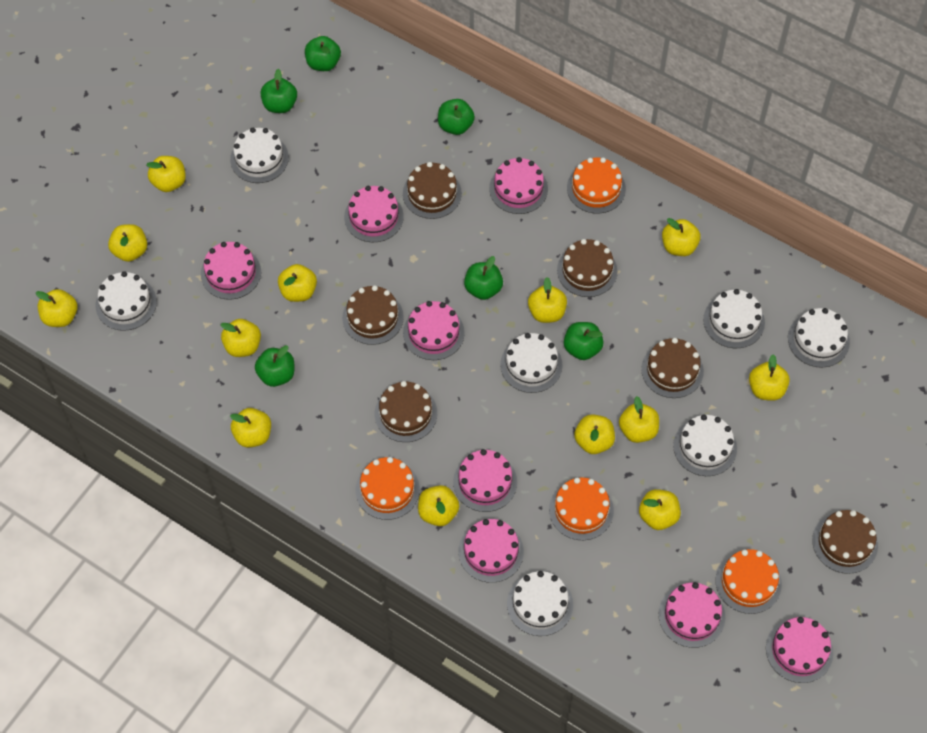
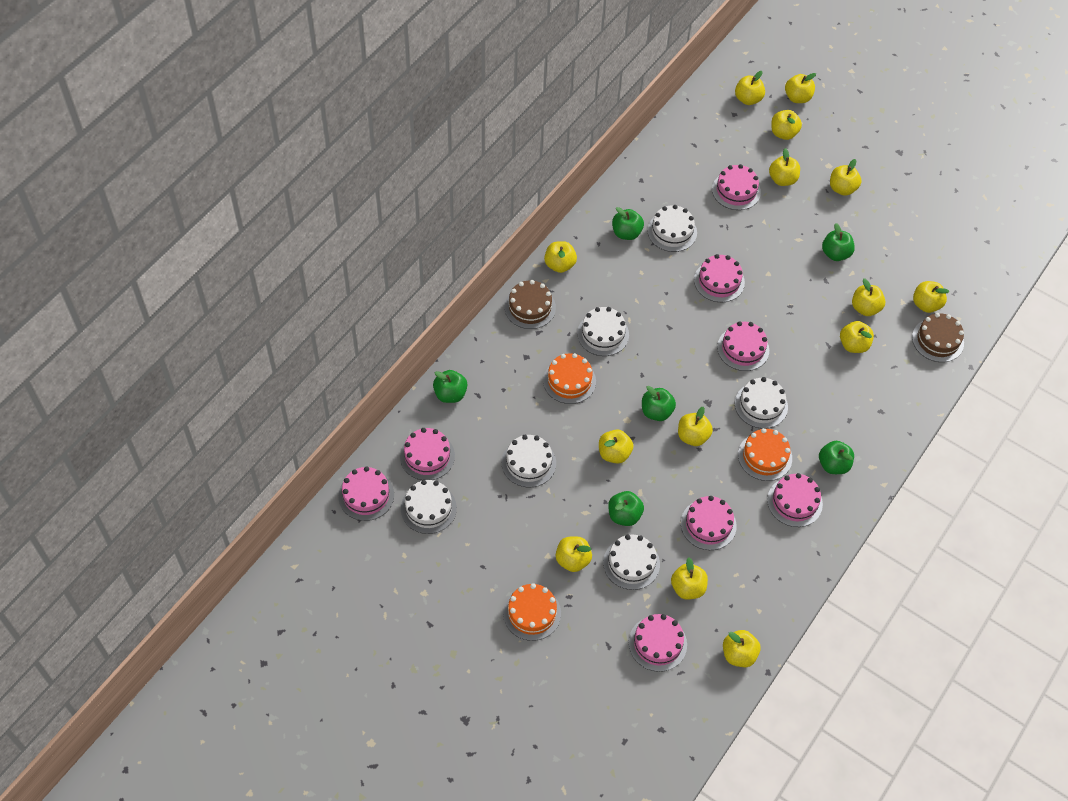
brown cake: [342,285,404,345] [375,381,437,442] [403,162,462,219] [557,239,618,297] [641,338,704,398] [812,510,878,574] = 6 -> [504,280,556,329] [912,313,964,362] = 2
orange cake: [355,457,420,520] [549,478,614,540] [567,157,626,213] [716,549,782,614] = 4 -> [503,583,561,641] [543,353,596,404] [738,428,792,481] = 3
white cake: [96,271,157,331] [230,128,289,183] [500,333,563,393] [507,571,573,636] [673,414,737,476] [703,289,765,348] [788,308,850,368] = 7 -> [401,480,457,534] [502,435,556,488] [577,307,629,356] [603,534,660,590] [647,205,697,252] [735,377,788,428] = 6
yellow apple: [36,289,78,327] [108,224,147,262] [146,156,186,192] [220,319,261,357] [230,408,271,448] [278,264,317,302] [418,485,459,526] [528,277,567,323] [574,414,615,454] [619,396,659,443] [639,489,681,530] [662,218,701,256] [749,354,790,401] = 13 -> [544,241,577,273] [556,536,592,572] [599,429,634,464] [671,558,708,600] [678,407,713,446] [723,630,761,667] [735,71,765,105] [769,148,800,186] [771,110,802,140] [785,73,816,103] [830,159,861,196] [840,321,874,353] [852,278,886,316] [913,281,949,313] = 14

